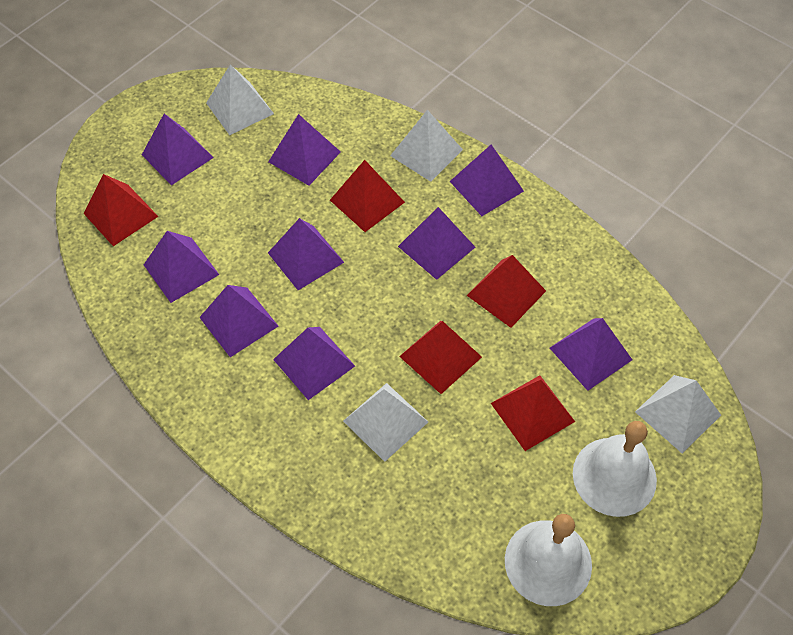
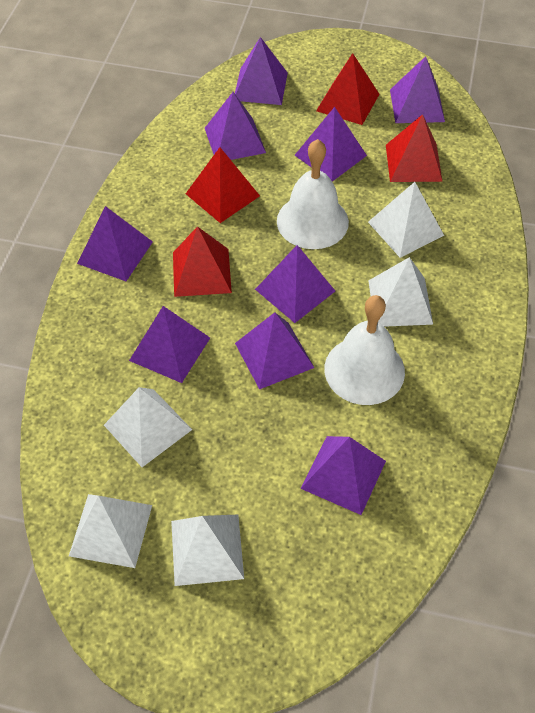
red pyramid: [83,174,158,246] [330,160,405,232] [399,321,482,394] [467,255,546,328] [491,375,575,451] = 5 -> [173,226,232,297] [186,147,260,223] [316,53,379,125] [386,114,443,182] = 4
white pyramid: [206,64,274,135] [343,383,428,462] [390,110,463,182] [635,375,721,453] = 4 -> [69,494,152,568] [104,387,192,467] [171,515,244,586] [368,182,444,258] [368,257,433,327] = 5

